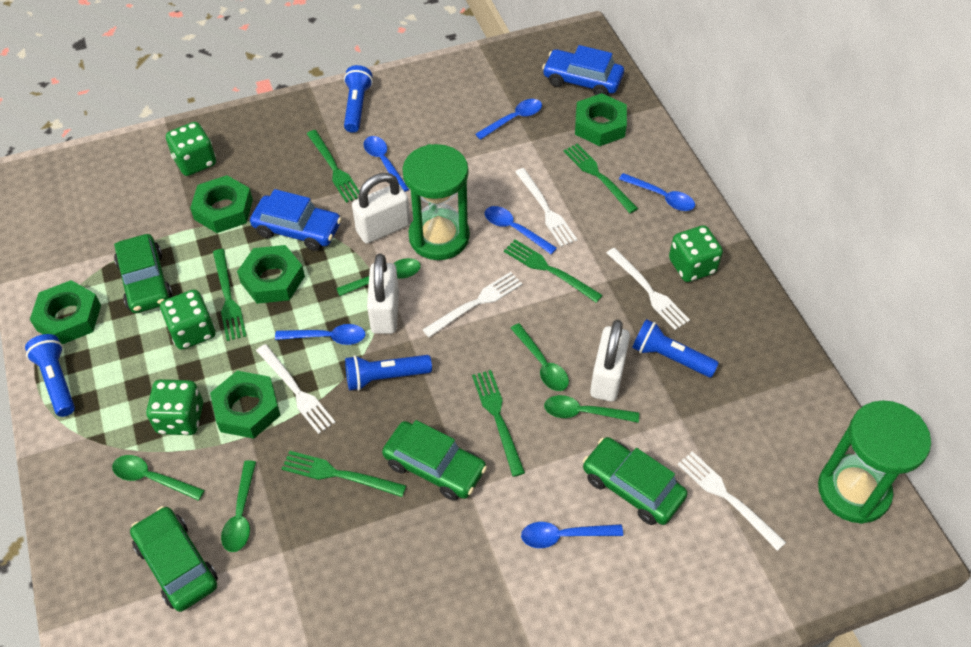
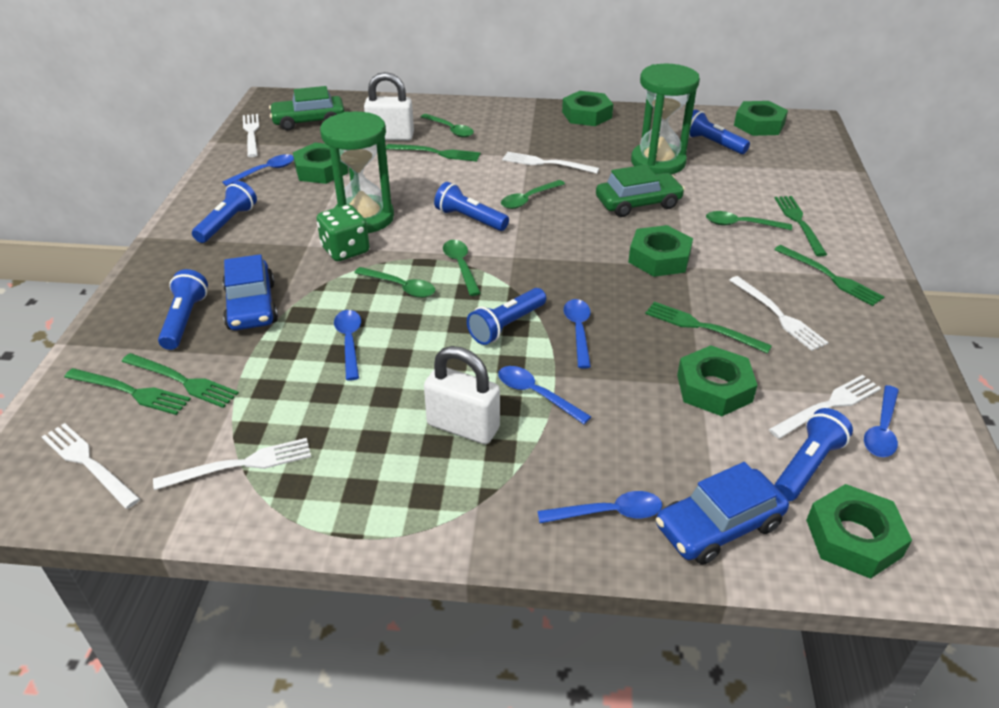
blue flashlight: [25,334,75,417] [344,65,373,133] [345,355,432,391] [632,319,719,377] = 4 -> [158,269,208,350] [192,181,257,243] [434,182,509,231] [467,288,546,345] [689,109,750,154] [774,408,853,501] = 6
green car: [114,234,173,313] [130,506,218,612] [382,420,487,501] [583,437,688,525] = 4 -> [269,86,345,131] [596,165,685,217] = 2
green dice: [146,379,203,435] [160,289,216,350] [166,122,216,176] [669,225,723,282] = 4 -> [317,205,370,261] = 1
green nut: [30,280,101,344] [190,175,253,233] [210,371,281,439] [237,245,305,304] [575,93,627,146] = 5 -> [293,143,348,184] [562,91,613,126] [628,225,693,277] [677,345,758,416] [734,101,788,136] [806,484,912,579] = 6
white fork: [256,344,336,434] [422,272,522,337] [515,168,577,247] [607,248,690,330] [677,451,786,551] = 5 -> [42,423,140,509] [153,438,311,490] [243,114,259,157] [502,152,599,174] [729,276,829,351] [769,375,881,439] = 6
white padlock: [352,173,410,244] [367,254,399,334] [590,319,630,402] = 3 -> [364,72,414,141] [424,346,500,444] = 2

